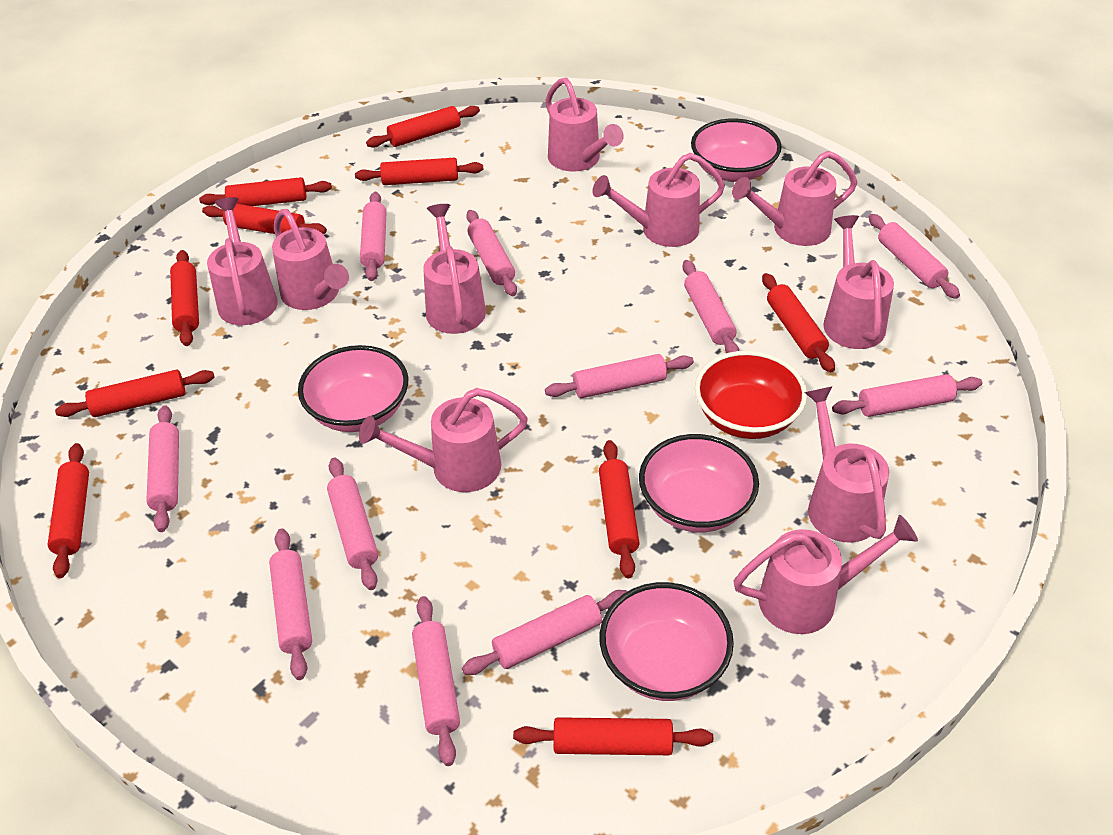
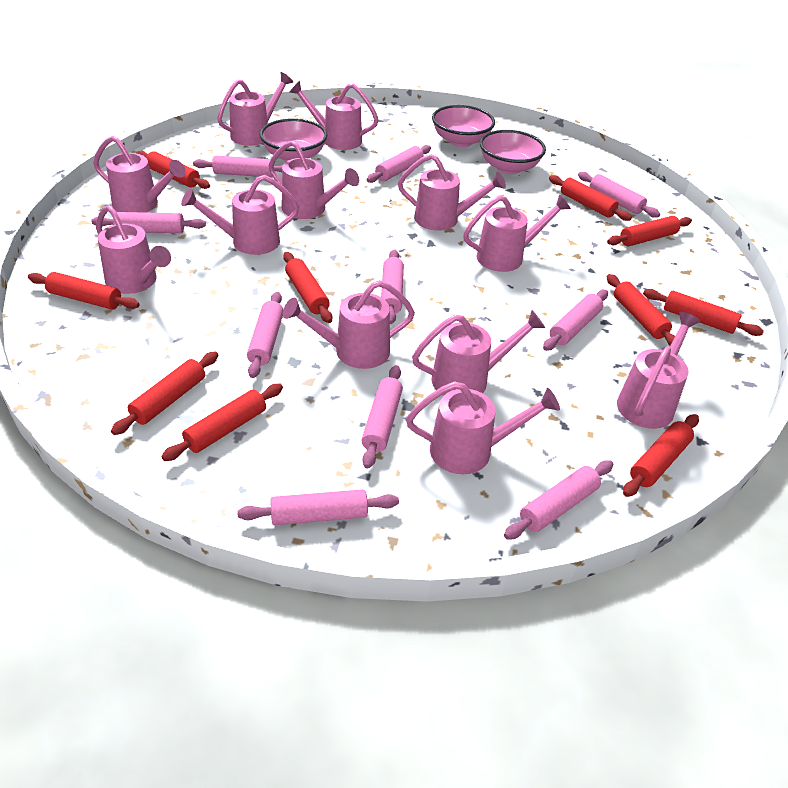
pink bowl: [298,345,408,432] [599,582,734,701] [639,434,759,532] [691,118,782,182] = 4 -> [260,118,327,161] [432,105,495,147] [480,130,546,174] = 3
pink rolling pin: [146,405,179,532] [269,529,312,680] [327,458,378,590] [360,192,386,281] [412,596,460,766] [462,590,627,675] [466,210,517,296] [545,354,694,398] [682,260,739,353] [832,374,982,417] [868,214,960,299] = 11 -> [91,212,206,233] [193,156,283,177] [237,489,399,525] [247,292,283,378] [362,365,403,468] [366,145,431,183] [381,249,404,324] [504,460,614,540] [543,290,608,351] [578,172,660,218] = 10
pink watering can: [207,197,278,325] [272,209,349,310] [359,388,528,492] [423,204,486,334] [545,78,624,171] [592,153,725,247] [732,151,857,246] [733,515,918,634] [804,386,889,543] [823,215,894,349] = 10 -> [93,136,186,213] [96,205,171,294] [181,175,299,255] [217,72,293,146] [269,140,359,219] [283,280,415,369] [289,81,379,150] [398,154,506,231] [406,381,560,474] [412,310,545,396] [463,194,571,272] [617,312,701,429] = 12
red bowl: [695,351,807,439] = 1 -> none = 0

